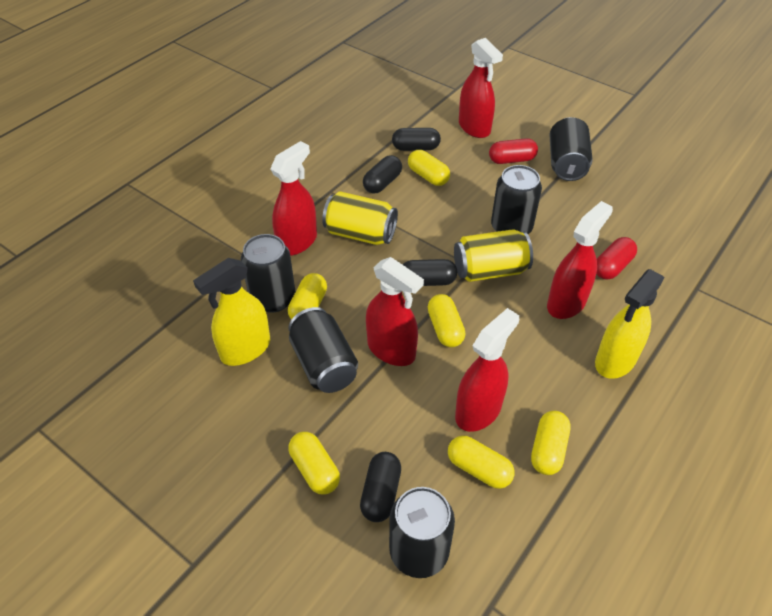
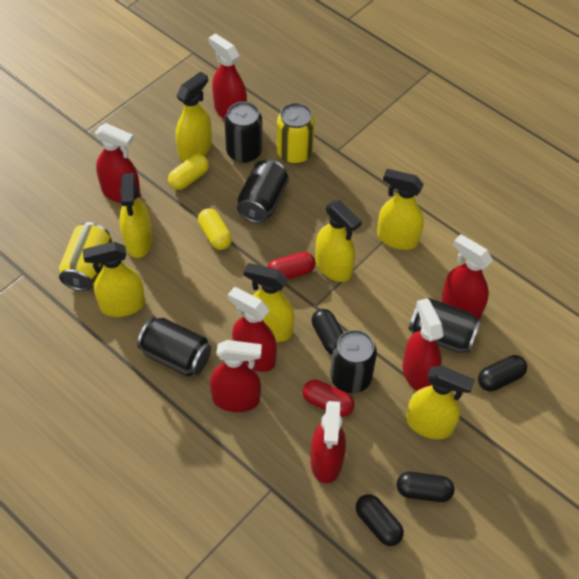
red spray bottle: [270,141,317,256] [366,257,424,366] [455,308,519,432] [459,38,503,138] [547,201,613,319] = 5 -> [95,123,141,203] [208,34,247,119] [210,340,262,412] [228,287,277,372] [311,401,346,483] [403,298,444,391] [441,234,493,320] = 7
yellow capsule: [288,273,327,320] [289,432,340,495] [408,150,450,186] [428,294,465,347] [448,436,515,489] [531,411,571,475] = 6 -> [168,154,209,190] [198,208,232,250] = 2
yellow spray bottle: [193,258,271,366] [595,269,665,379] = 2 -> [83,242,145,317] [120,173,153,258] [176,71,212,162] [244,263,295,342] [315,200,362,282] [377,169,424,250] [406,366,475,439] = 7

